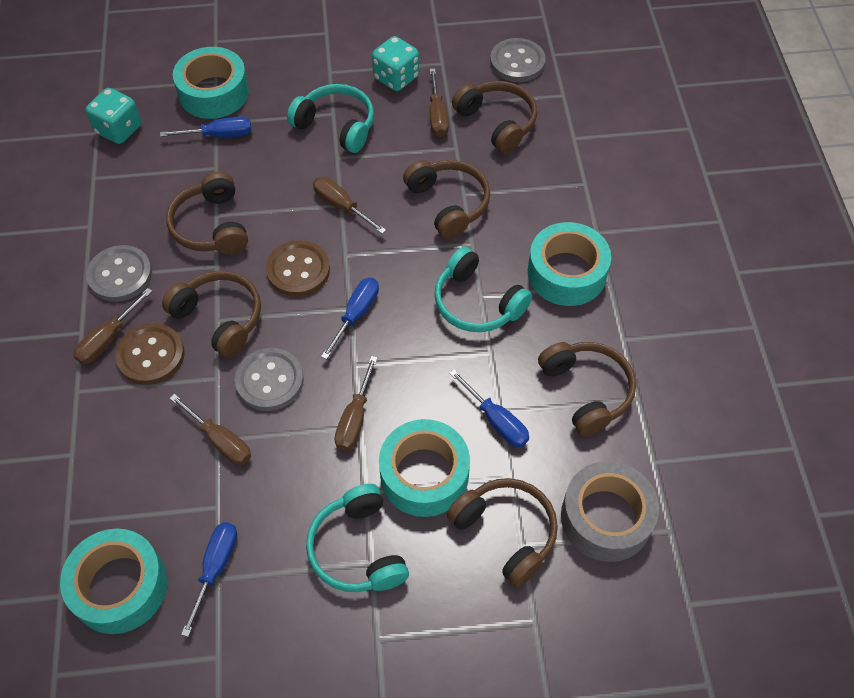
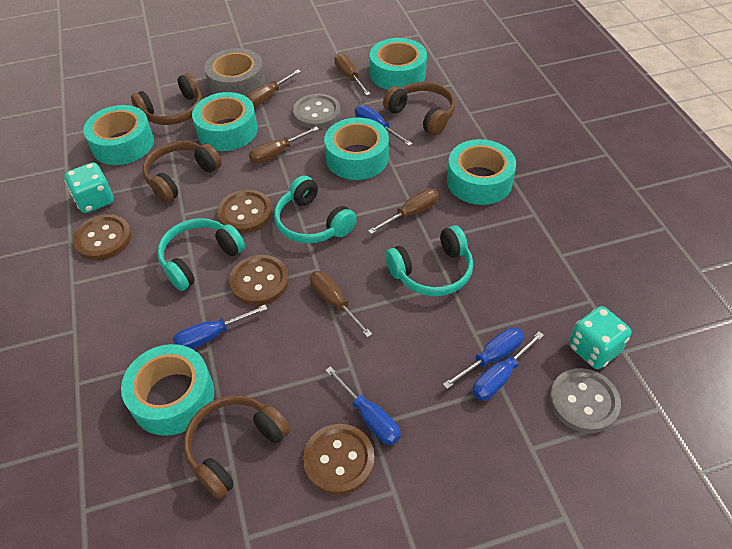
blue screwdriver: [160,116,251,138] [181,522,237,637] [321,278,379,359] [449,369,529,447] = 4 -> [173,305,267,349] [325,366,401,445] [355,105,413,146] [443,327,524,389] [472,332,544,401] = 5
brown button: [115,323,185,385] [266,241,330,297] = 2 -> [73,214,132,261] [217,190,272,233] [229,255,289,306] [303,424,375,495] = 4
brown headphones: [162,271,261,358] [166,172,248,254] [403,160,490,239] [447,478,558,587] [452,81,537,153] [538,342,636,436] = 6 -> [131,73,202,125] [143,141,222,203] [184,395,290,499] [383,82,455,136] = 4
grey button: [86,245,152,302] [235,348,304,411] [490,38,546,82] = 3 -> [293,94,341,128] [550,368,621,433] = 2
turquoise tape: [60,529,167,634] [173,47,249,119] [379,419,470,517] [528,222,611,306] = 4 -> [84,105,154,165] [121,344,214,436] [192,92,258,151] [324,117,389,180] [370,38,427,90] [447,139,516,205] = 6

